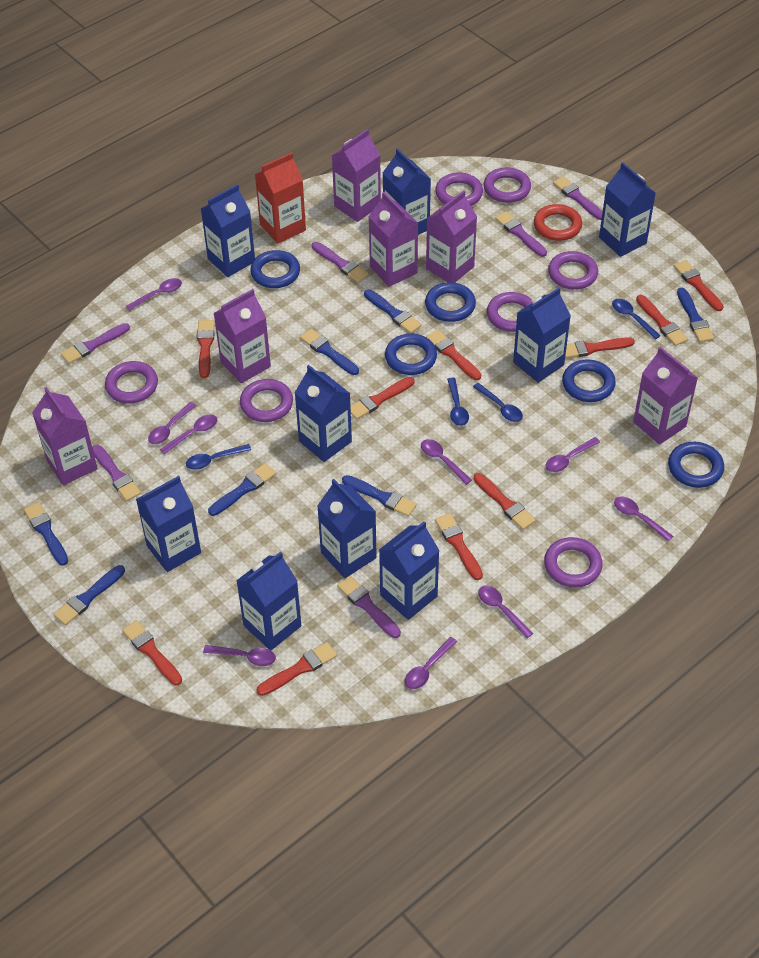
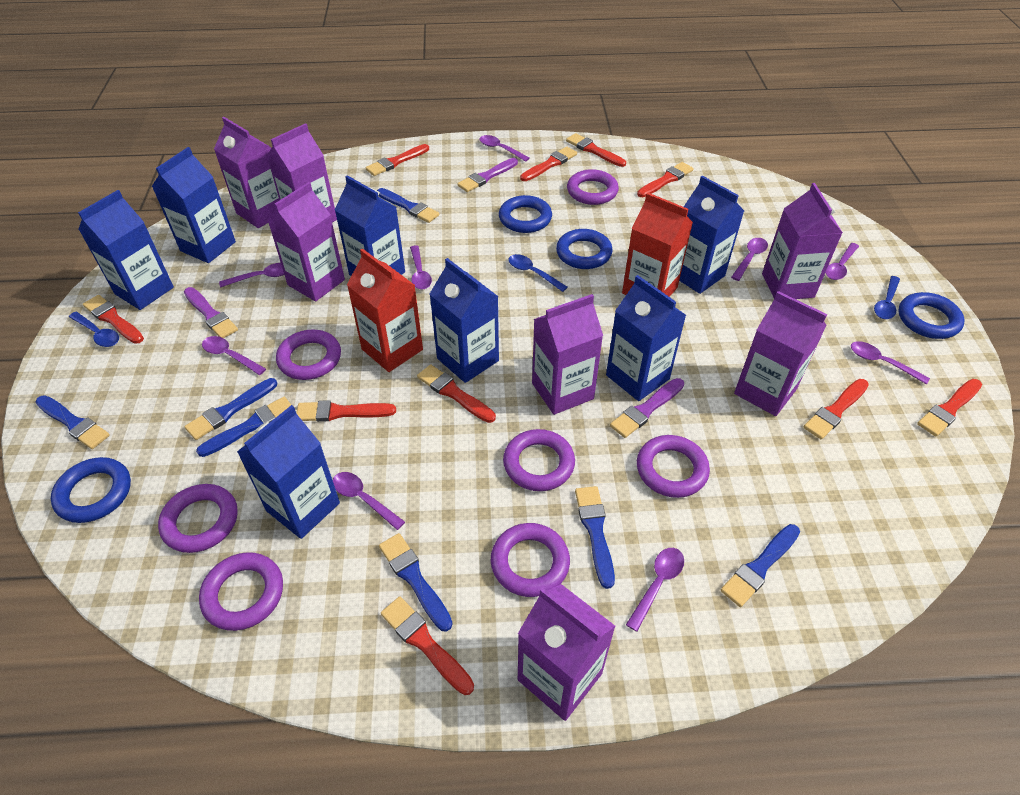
blue carton: [136,476,201,572] [201,184,255,277] [236,552,301,651] [295,365,352,462] [317,479,377,578] [379,521,440,620] [383,148,431,235] [513,288,571,383] [599,162,656,257] = 9 -> [78,190,174,310] [152,147,236,263] [237,405,340,539] [335,175,405,276] [430,258,499,383] [606,275,686,401] [679,176,744,294] = 7
blue ring: [250,250,300,288] [385,334,437,375] [425,282,476,322] [562,360,616,402] [668,442,724,488] = 5 -> [51,457,131,523] [499,195,552,233] [556,229,613,269] [898,292,965,339] = 4
blue spoon: [186,444,251,470] [447,378,469,426] [473,383,523,422] [612,299,661,339] = 4 -> [69,312,119,347] [508,254,568,292] [874,276,900,319] = 3
purple brush: [61,323,130,364] [92,445,141,501] [312,242,369,282] [337,575,401,638] [495,211,547,257] [553,176,603,220] = 6 -> [184,287,238,338] [457,158,518,192] [610,378,684,438] = 3
purple carton: [32,387,98,485] [214,289,271,383] [332,129,381,222] [369,192,418,287] [426,190,477,283] [633,347,698,445] = 6 -> [214,117,279,228] [267,123,337,222] [268,182,345,302] [518,584,616,721] [532,294,603,415] [734,291,827,416] [762,183,843,299] = 7
red carton: [255,152,306,244] = 1 -> [347,248,423,372] [622,193,693,297] = 2
red ring: [534,204,582,241] = 1 -> none = 0

